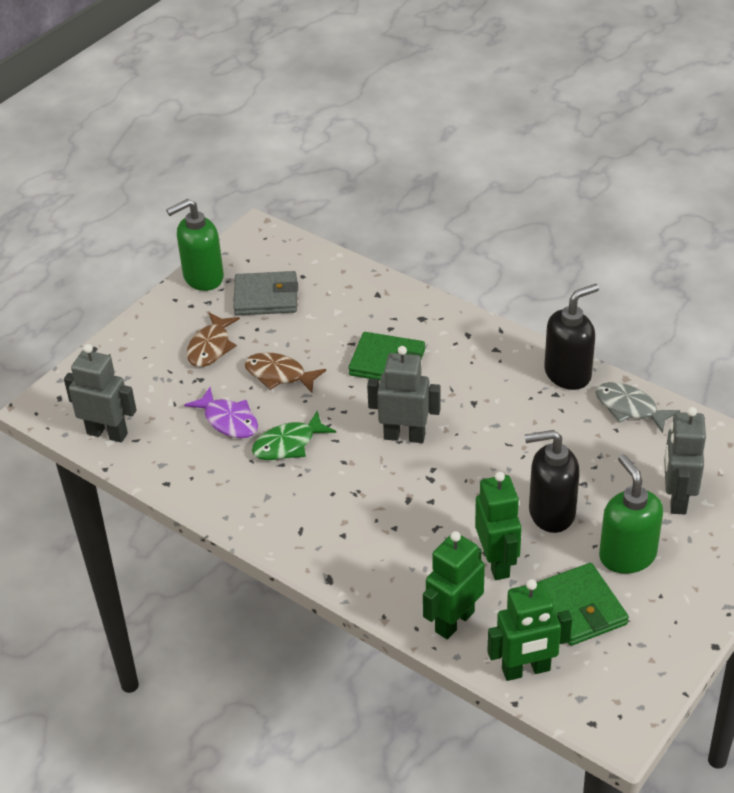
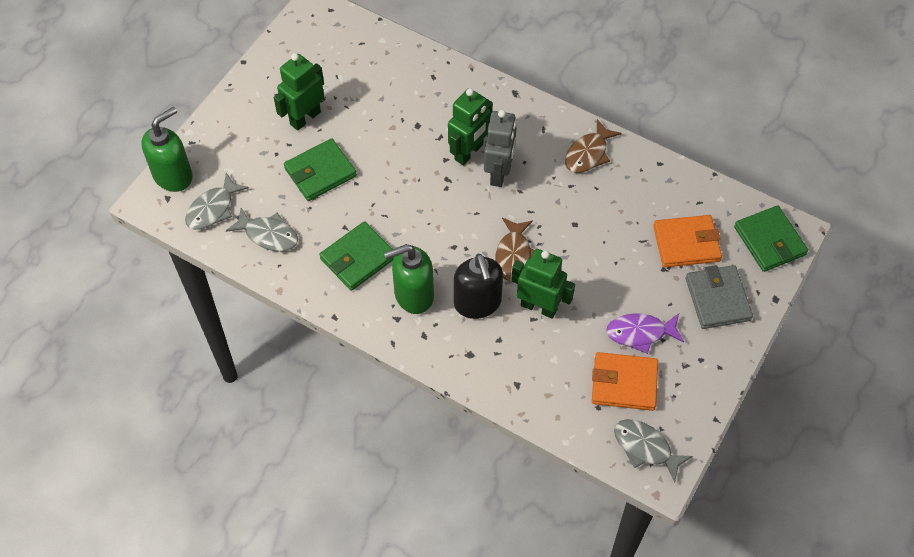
black soap dispenser: [525,430,580,533] [544,284,599,390] = 2 -> [454,254,503,319] = 1
green fish: [252,411,336,460] = 1 -> none = 0
green wallet: [348,332,425,380] [537,563,629,646] = 2 -> [284,138,357,201] [319,221,394,291] [734,205,808,272] = 3
grey fish: [595,382,680,433] = 1 -> [185,173,249,230] [226,208,298,252] [614,419,693,483] = 3
grey robot: [64,344,136,442] [367,346,441,443] [664,407,706,514] = 3 -> [484,110,517,187] = 1
orange wallet: none = 0 -> [592,352,658,411] [653,215,722,267] = 2

